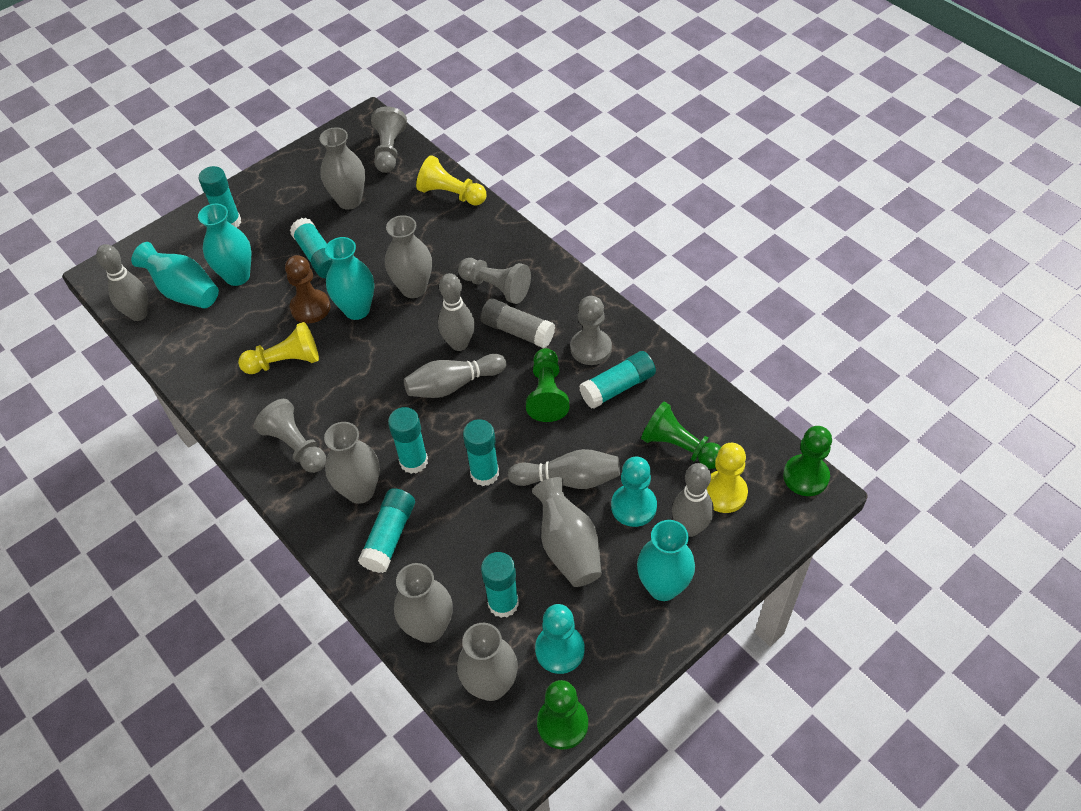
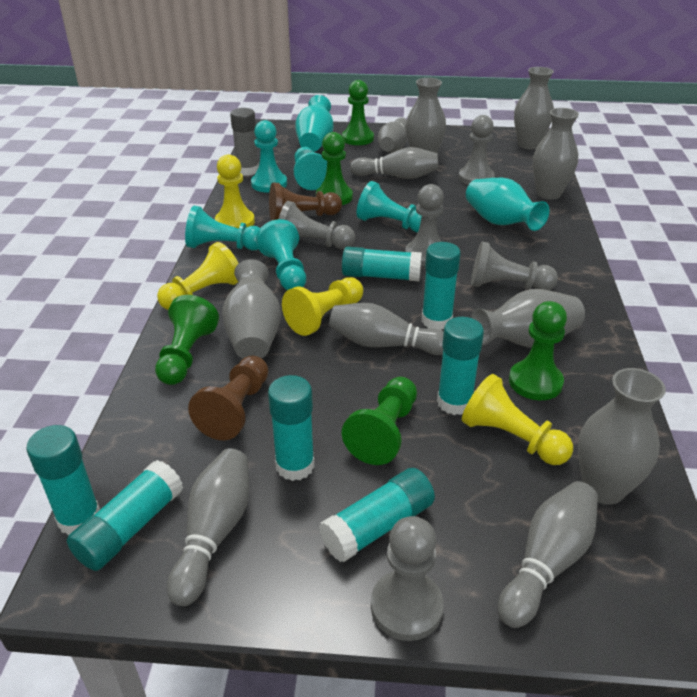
brown pawn: [285,255,330,324] = 1 -> [188,356,268,441] [269,183,342,221] = 2
green pawn: [526,348,569,422] [537,680,588,749] [641,401,721,469] [783,426,832,496] = 4 -> [155,295,219,385] [316,132,353,205] [342,80,374,145] [342,377,417,465] [509,301,567,400] = 5
grey pawn: [254,399,326,473] [371,106,407,173] [458,258,531,304] [570,296,612,365] = 4 -> [279,201,355,249] [371,516,444,641] [405,184,444,266] [459,115,495,185] [471,241,558,290] = 5
turquoise pawn: [535,604,585,674] [611,457,657,527] = 2 -> [185,206,260,251] [251,120,287,193] [256,219,306,290] [294,147,327,190] [357,181,422,233] = 5
turquoise vase: [131,242,219,308] [198,204,251,286] [325,237,374,320] [637,520,695,601] = 4 -> [295,95,334,152] [466,178,549,231] = 2
yellow pawn: [238,322,319,374] [416,155,487,206] [707,443,748,513] = 3 -> [157,242,239,310] [215,155,255,228] [282,277,363,336] [462,374,573,465] = 4

